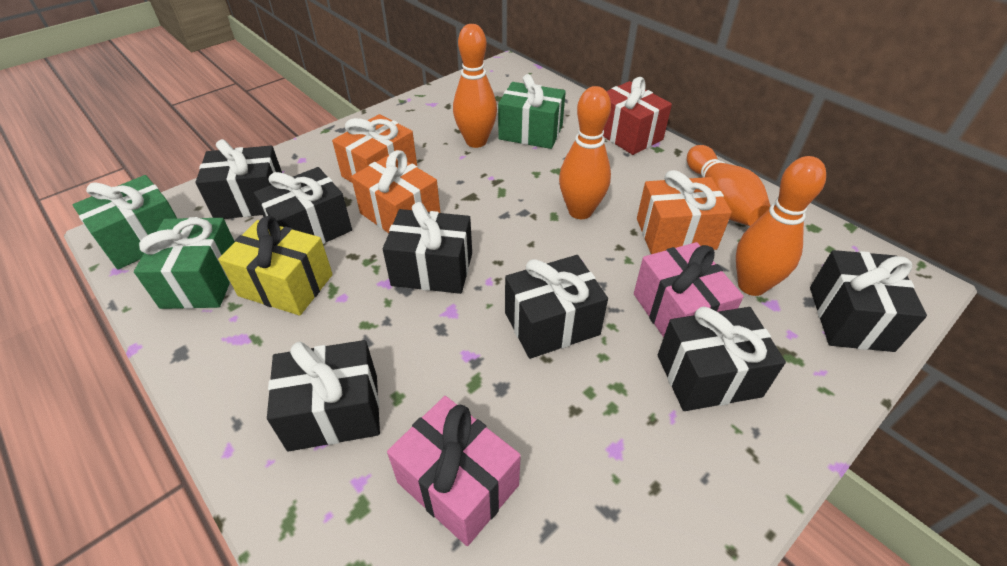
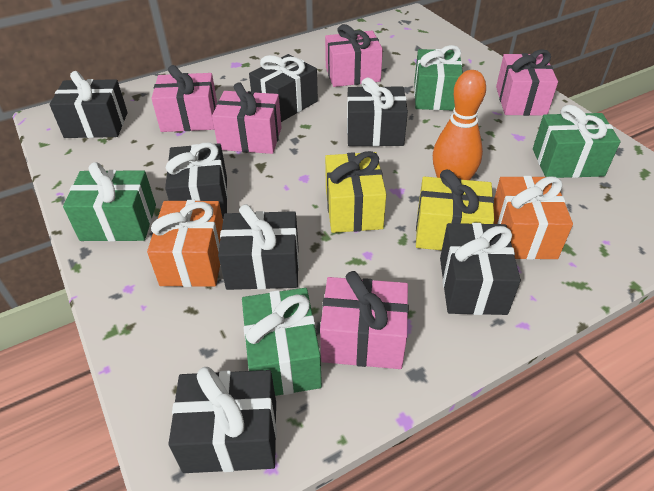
green gift: [73,175,177,269] [134,217,235,309] [498,74,566,149] = 3 -> [63,162,156,242] [242,288,322,396] [414,45,463,110] [533,105,621,178] = 4
orange bowling pin: [453,24,497,148] [559,86,611,219] [687,145,770,226] [736,156,826,296] = 4 -> [433,70,486,180] = 1
orange gift: [332,114,417,183] [351,150,440,233] [637,170,732,254] = 3 -> [147,200,223,287] [493,176,573,260] = 2
pink gift: [387,396,521,546] [634,242,744,338] = 2 -> [151,65,217,132] [212,82,282,154] [320,271,409,369] [325,24,383,87] [496,49,558,116] = 5
red gift: [603,77,672,155] = 1 -> none = 0
yellow gift: [218,216,333,315] = 1 -> [325,151,386,233] [416,170,494,250] = 2

